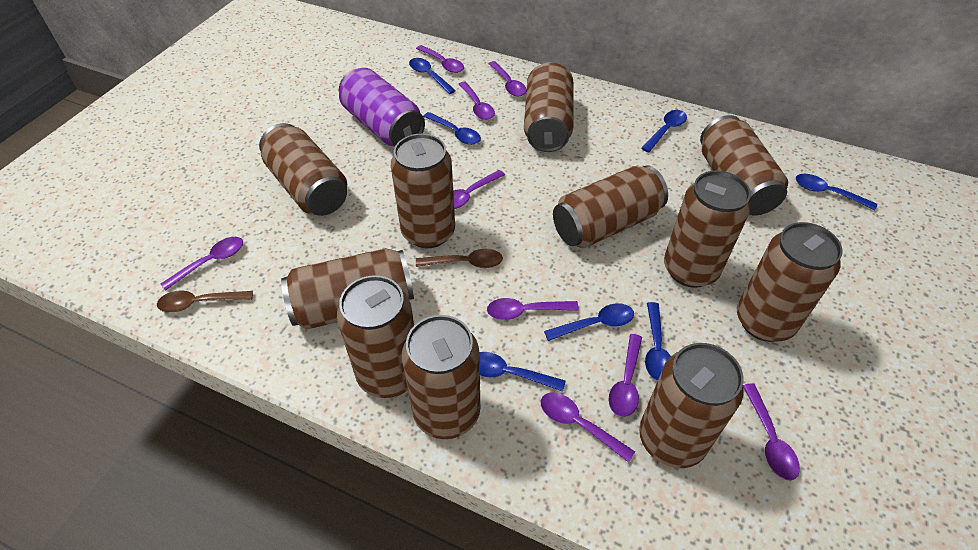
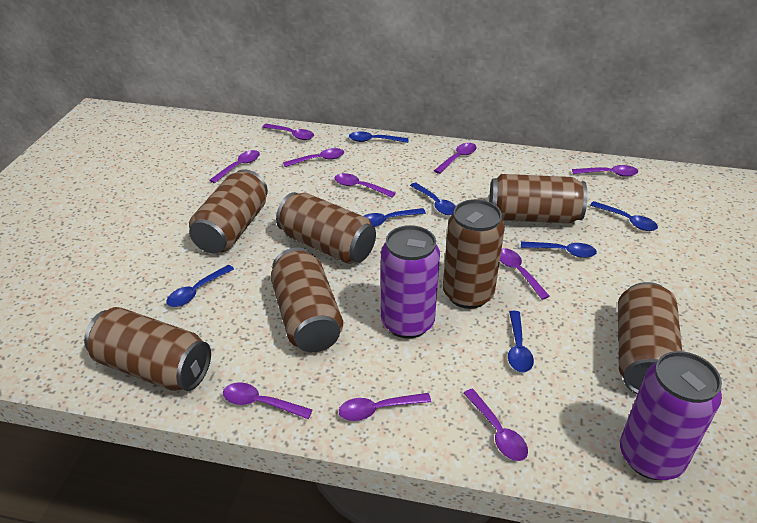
brown can: [259,123,347,216] [281,248,414,330] [337,275,414,398] [391,134,455,248] [402,315,480,439] [524,62,573,152] [553,165,668,248] [639,343,744,468] [664,171,751,288] [700,115,788,215] [737,222,843,342] = 11 -> [84,307,211,391] [189,169,268,254] [271,248,343,352] [276,192,376,264] [443,199,505,309] [489,174,588,223] [618,282,682,394] = 7
brown spoon: [157,291,253,312] [416,249,503,268] = 2 -> none = 0
purple can: [339,68,425,146] = 1 -> [381,225,440,339] [620,351,722,480] = 2
purple spoon: [161,237,243,291] [416,45,464,73] [453,170,505,209] [459,82,495,120] [487,298,579,320] [488,61,527,97] [541,393,635,463] [609,334,642,417] [743,384,800,480] = 9 -> [209,150,260,183] [223,382,313,419] [262,124,314,140] [283,148,344,167] [334,173,396,198] [339,393,431,421] [434,143,477,174] [463,388,528,461] [500,248,550,300] [572,165,638,177] = 10

